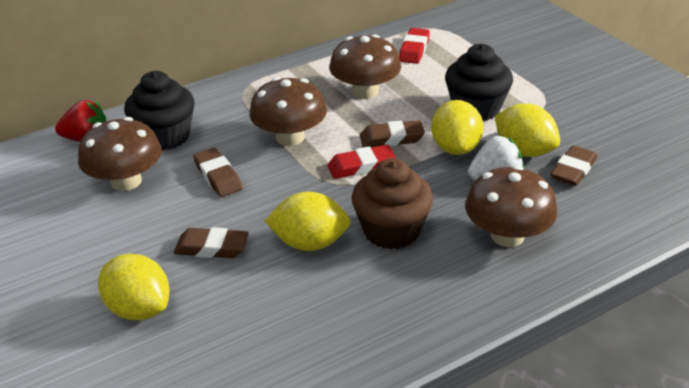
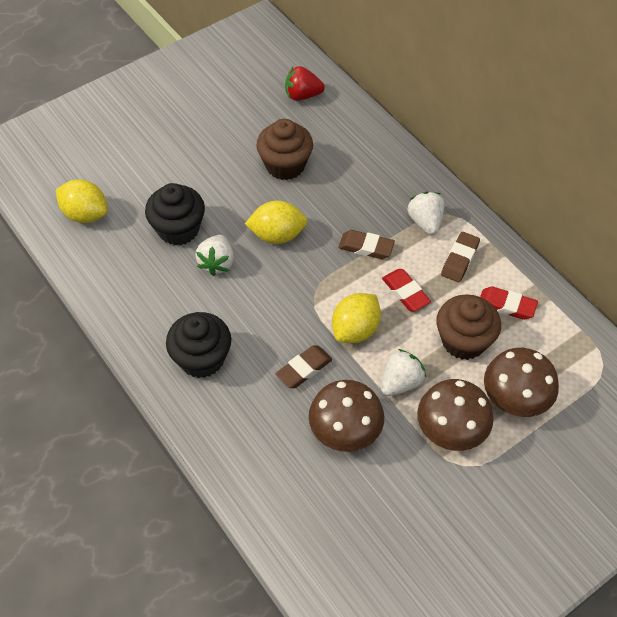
brown cupcake: [352,158,433,249] = 1 -> [256,119,313,180] [436,294,501,360] = 2
brown eraser: [174,227,249,258] [193,148,243,197] [360,120,425,147] [551,145,597,186] = 4 -> [276,345,332,388] [338,230,395,259] [441,232,480,282] = 3
brown mushroom: [78,117,162,191] [249,77,327,146] [329,34,401,99] [465,165,557,247] = 4 -> [309,380,384,452] [417,379,493,451] [484,348,559,417] = 3
white strawberry: [468,135,524,180] = 1 -> [195,235,234,276] [381,349,426,396] [407,191,444,235] = 3
yellow lemon: [98,254,170,320] [265,192,351,251] [431,100,484,155] [495,104,560,157] = 4 -> [56,179,108,223] [245,201,307,244] [332,293,381,343] = 3

